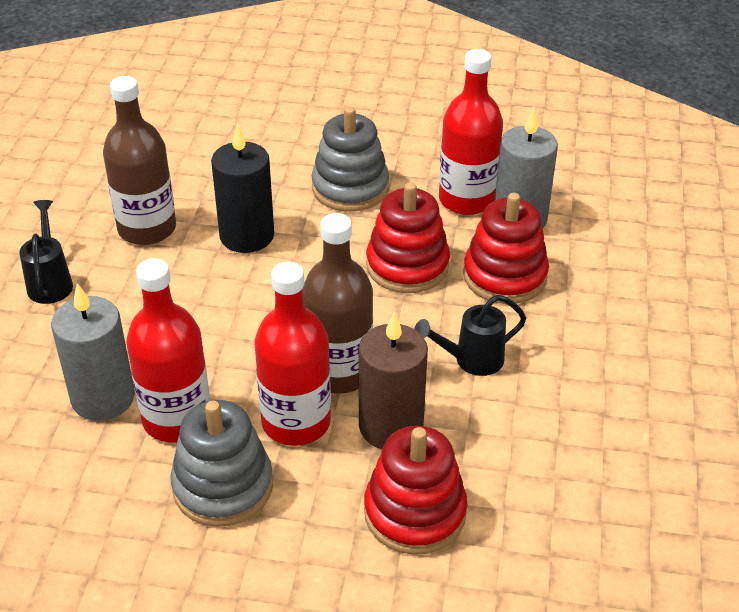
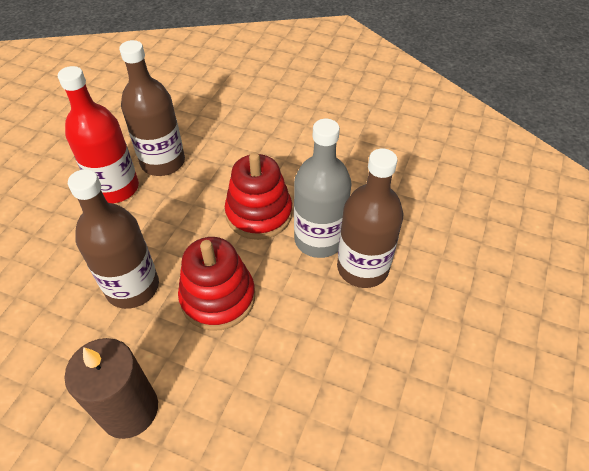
black candle: [211,124,274,253] = 1 -> none = 0
black watering can: [19,200,73,304] [414,295,526,376] = 2 -> none = 0
brown bottle: [103,76,176,245] [302,213,373,394] = 2 -> [68,169,159,309] [119,40,185,176] [337,149,403,288] = 3
grey bottle: none = 0 -> [294,119,352,258] = 1
grey candle: [51,283,135,421] [495,108,558,229] = 2 -> none = 0
grey stacking toy: [170,400,273,527] [311,107,389,212] = 2 -> none = 0
red bottle: [126,259,210,442] [254,262,331,446] [439,49,503,215] = 3 -> [58,66,139,203] = 1
red stacking toy: [364,426,467,555] [366,182,450,293] [463,193,549,304] = 3 -> [178,237,255,331] [225,152,292,240] = 2

